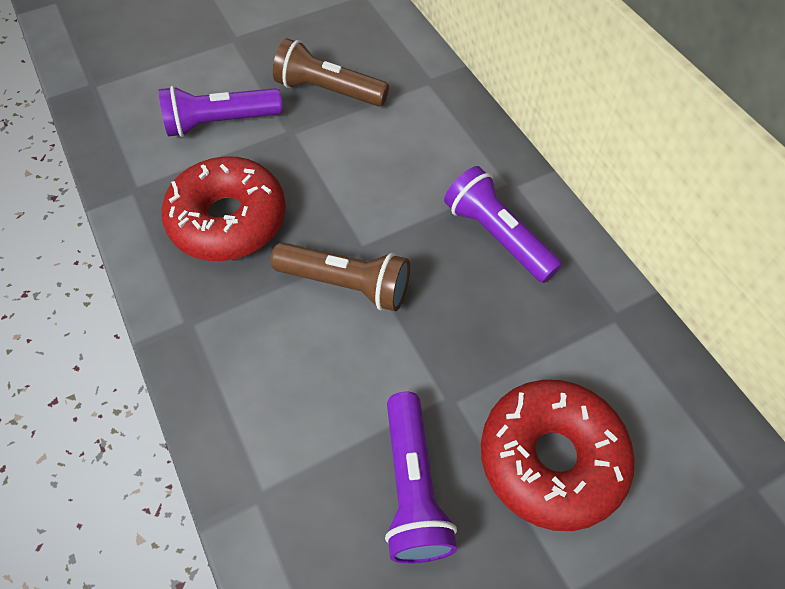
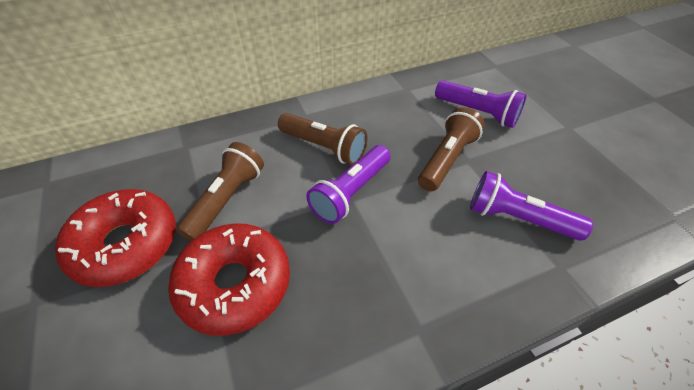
brown flashlight: [271,242,410,311] [273,38,389,107] = 2 -> [176,142,264,241] [278,113,368,165] [418,107,485,192] = 3

